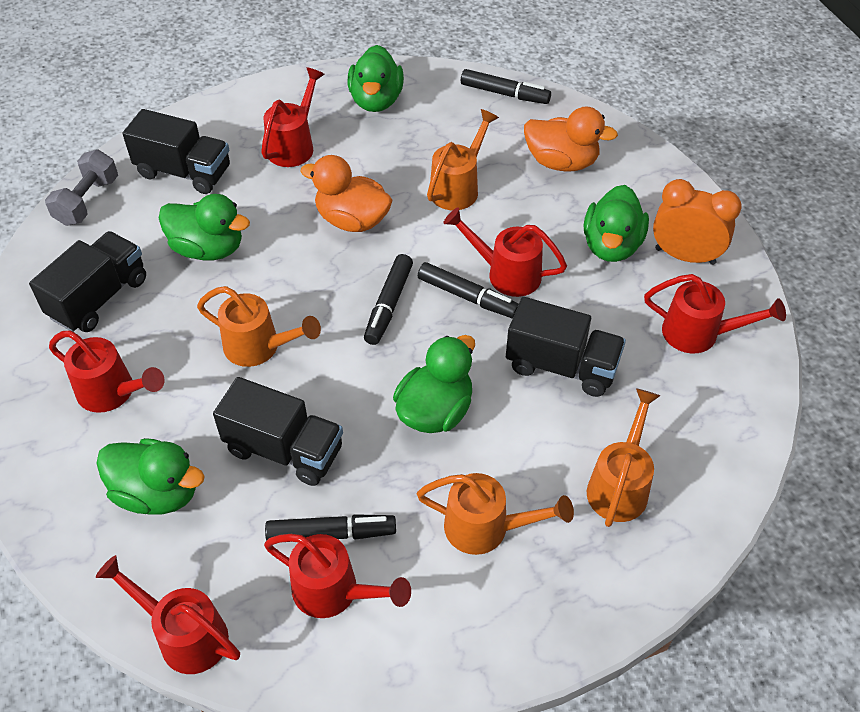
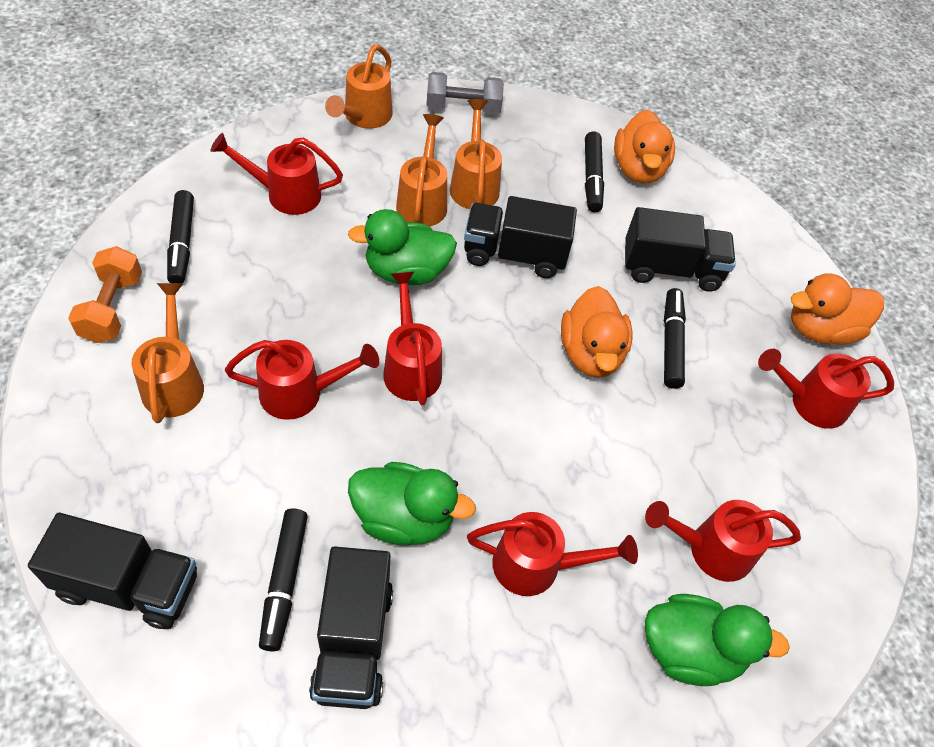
green duck: [96,438,205,514] [159,194,250,261] [348,45,404,112] [393,335,475,433] [584,185,649,262] = 5 -> [348,209,457,285] [348,462,476,545] [645,594,790,686] = 3
orange clock: [653,179,742,265] = 1 -> none = 0
orange duck: [300,155,392,232] [524,106,618,172] = 2 -> [561,286,633,378] [614,110,675,183] [791,273,884,345] = 3
orange dumbbell: none = 0 -> [68,246,142,343] = 1

